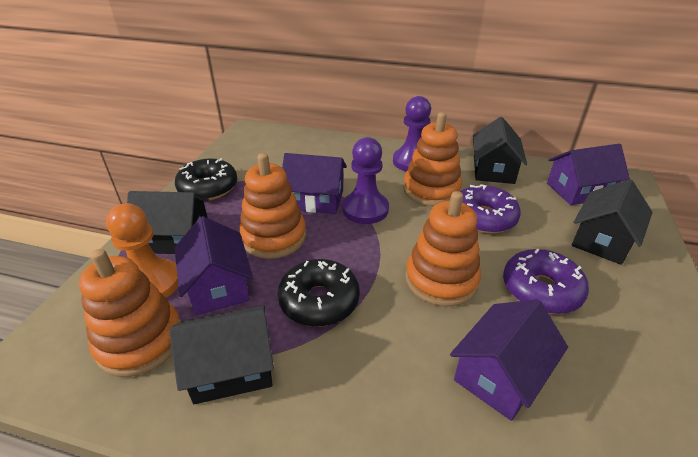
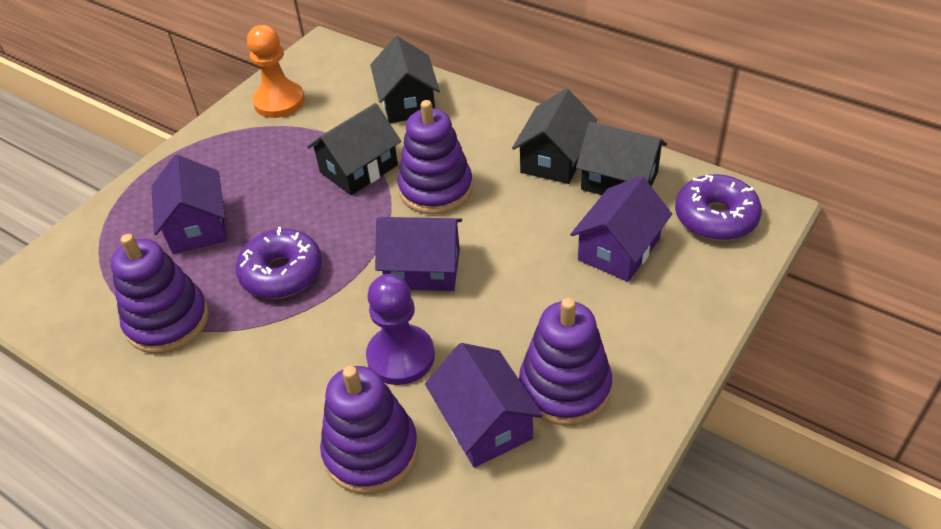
black donut: [175,158,237,200] [277,259,360,327] = 2 -> none = 0
orange stacking toy: [79,249,181,377] [239,153,306,259] [403,112,462,206] [405,191,481,307] = 4 -> none = 0
purple pawn: [342,137,389,224] [393,96,431,172] = 2 -> [366,274,435,385] = 1
purple stacking toy: none = 0 -> [111,234,209,354] [320,366,418,494] [398,100,473,214] [519,298,612,426] = 4

